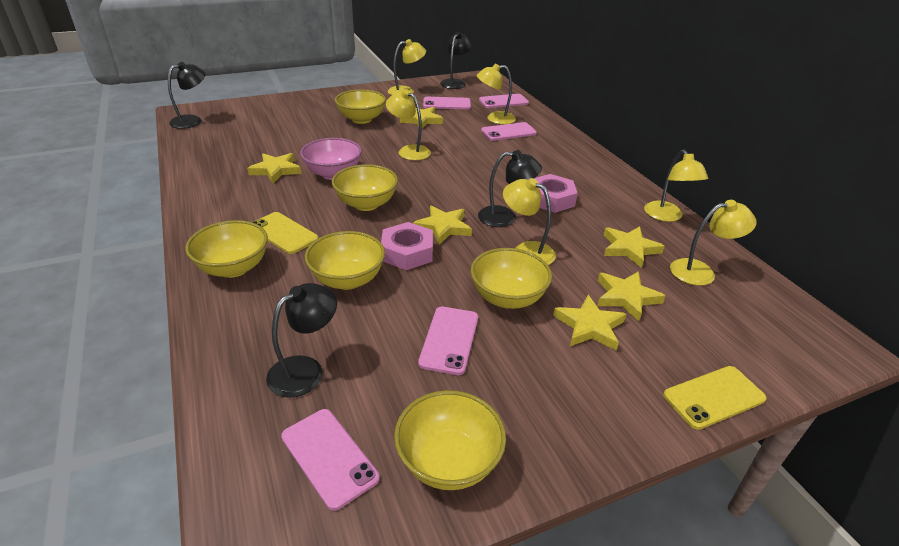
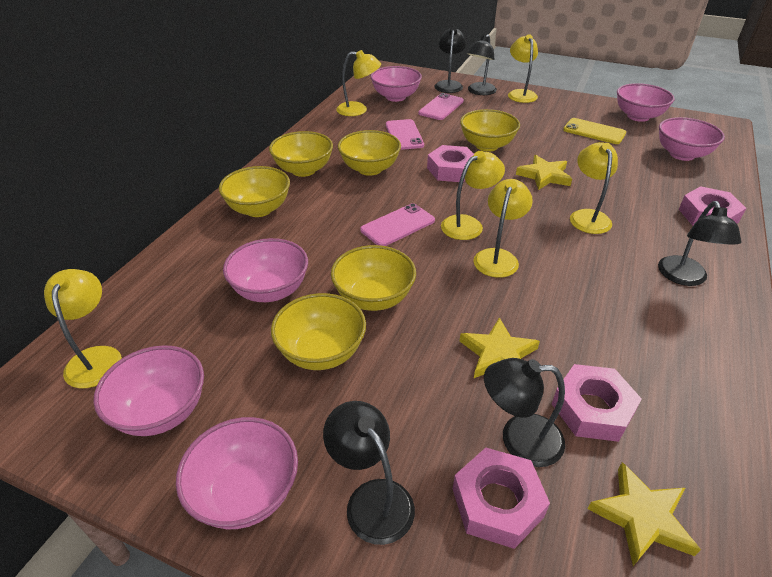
black lamp: [168,62,206,129] [266,283,337,398] [440,32,471,89] [478,150,542,227] = 4 -> [323,401,415,545] [435,26,466,93] [466,34,497,95] [484,358,565,467] [658,201,742,286] = 5
pink bowl: [300,138,362,180] = 1 -> [93,345,204,436] [176,417,298,529] [223,238,308,302] [370,66,422,102] [617,83,675,122] [659,117,725,161] = 6
pink nut: [381,222,433,270] [534,174,578,213] = 2 -> [427,145,474,182] [453,448,550,549] [552,364,642,442] [679,186,746,226] = 4
pink phone: [281,409,380,511] [418,307,478,375] [423,97,471,109] [479,94,529,108] [481,122,537,141] = 5 -> [360,203,435,246] [386,119,424,150] [418,93,464,120] = 3
yellow phone: [252,212,318,254] [663,366,767,430] = 2 -> [563,118,626,144] = 1
yellow star: [247,153,301,183] [400,107,443,129] [413,205,472,245] [553,295,627,350] [597,271,666,321] [604,226,665,268] = 6 -> [460,317,540,378] [516,155,572,190] [588,462,701,566] = 3

